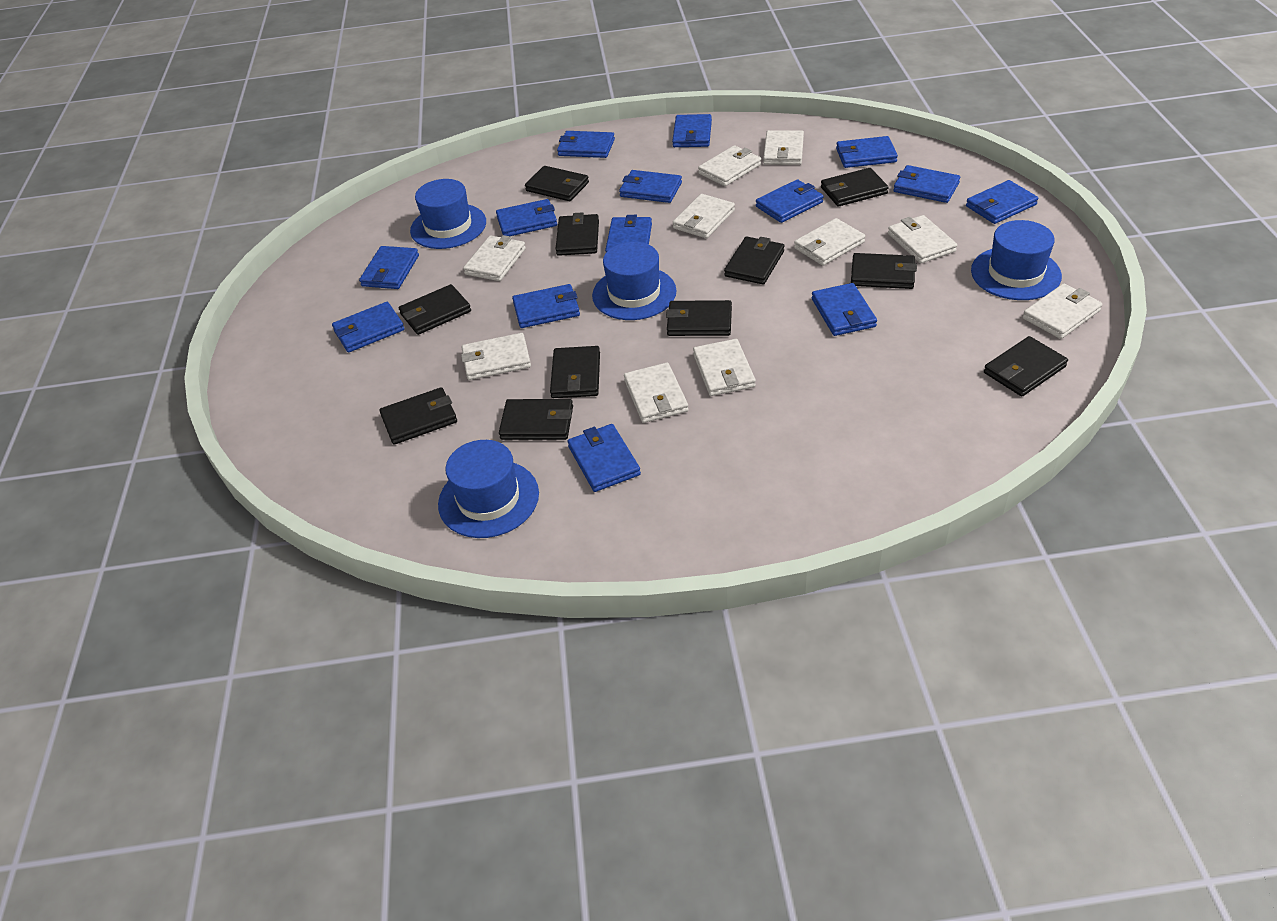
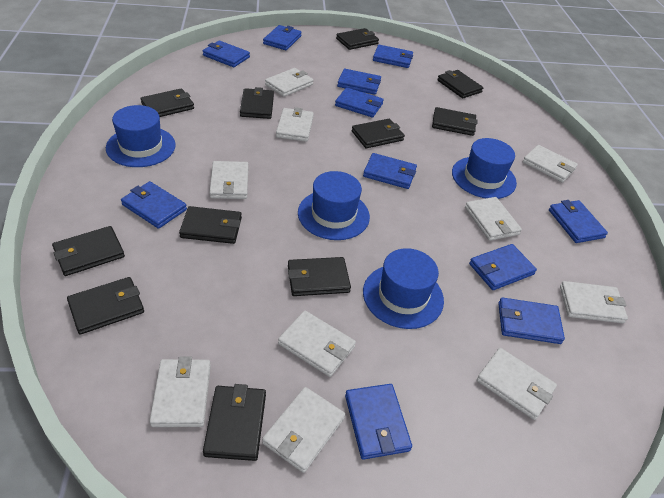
blue wallet: [332,302,405,353] [359,246,419,289] [496,199,557,236] [512,284,580,328] [557,131,615,158] [567,424,641,492] [605,215,652,252] [619,170,682,203] [672,114,712,147] [756,179,824,223] [812,283,877,336] [836,136,898,168] [893,165,960,203] [966,180,1038,224] = 14 -> [121,181,187,229] [203,41,250,67] [263,25,302,50] [335,87,384,117] [337,69,381,95] [345,384,412,460] [363,153,417,189] [373,45,413,68] [469,244,537,290] [498,297,565,344] [549,200,608,243] = 11

